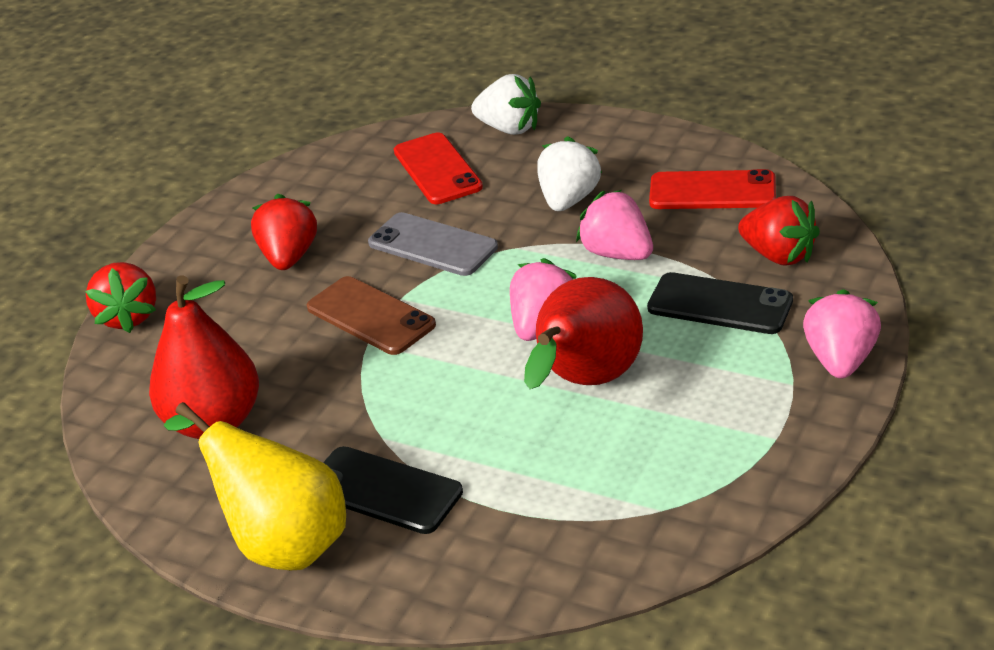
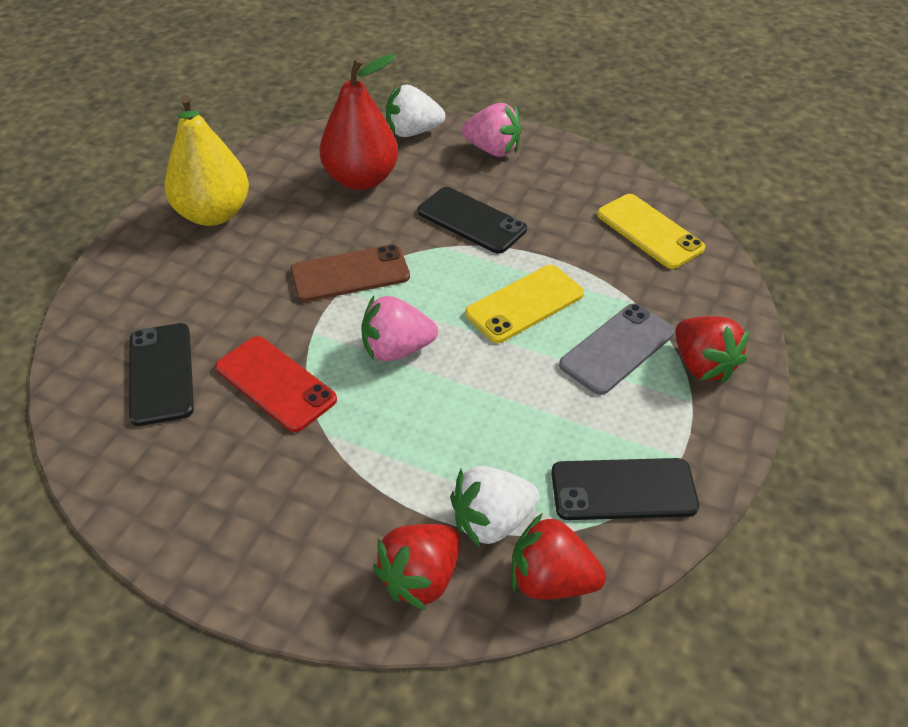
black phone: [323,446,463,534] [647,272,793,334] = 2 -> [129,323,194,426] [418,187,527,254] [551,458,699,520] = 3
pink strawberry: [510,258,576,341] [576,190,653,260] [803,289,881,379] = 3 -> [361,296,438,361] [462,103,522,157] = 2
red pear: [149,275,259,439] [524,277,643,389] = 2 -> [319,54,398,190] = 1
red phone: [394,133,483,204] [649,169,776,209] = 2 -> [215,336,337,432] = 1
yellow phone: none = 0 -> [465,265,584,343] [597,194,705,269] = 2

